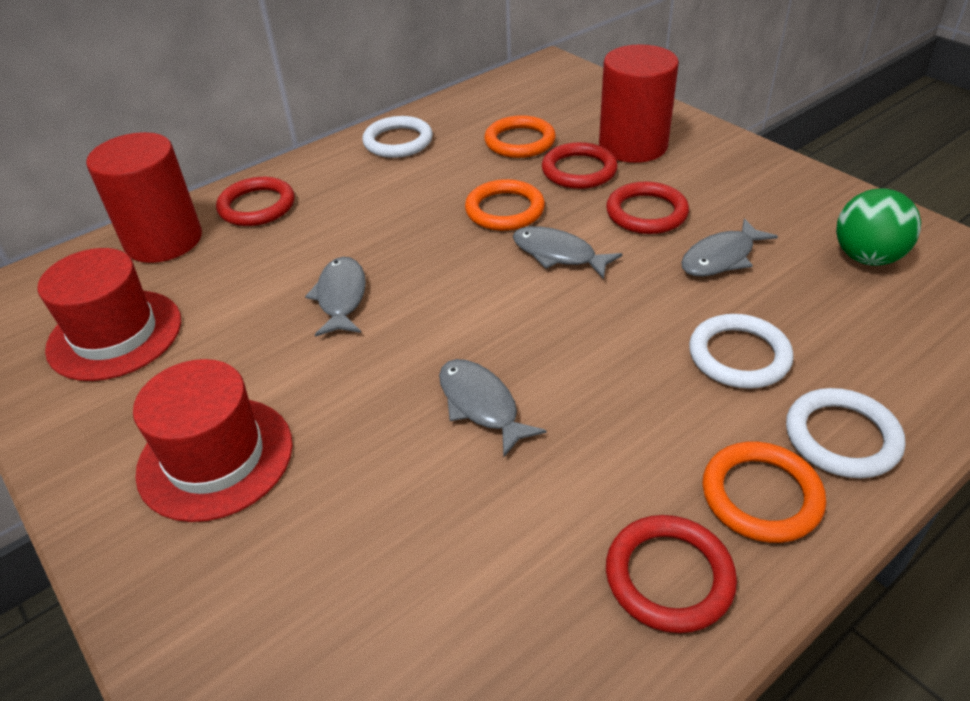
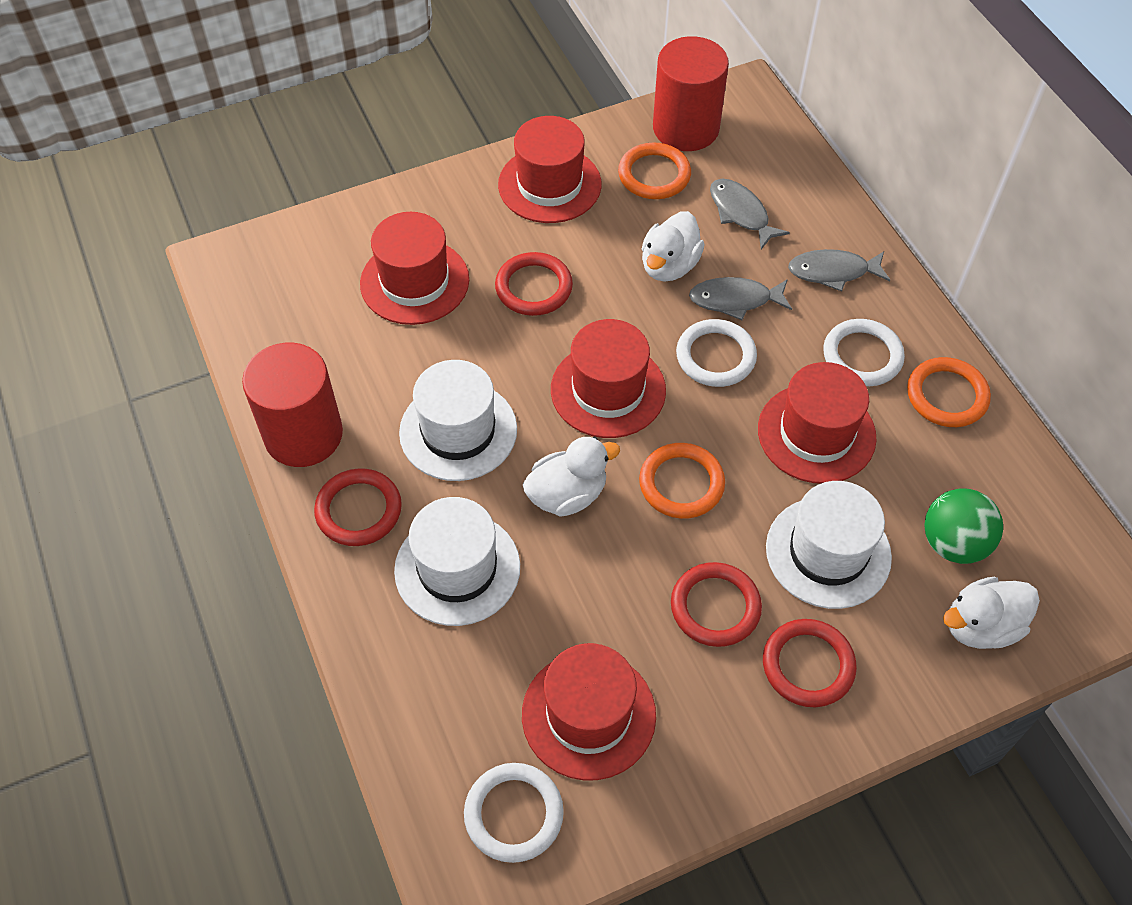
grey fish: [305,257,366,337] [439,359,547,457] [513,226,622,279] [681,218,778,276] = 4 -> [689,277,792,320] [710,179,790,249] [788,249,890,291] = 3
red hat: [37,248,181,381] [133,359,293,522] = 2 -> [360,212,469,325] [498,116,602,223] [522,643,656,780] [551,319,666,438] [758,362,877,484] = 5
white duck: none = 0 -> [523,437,620,517] [642,211,705,282] [943,577,1040,649] = 3
white hat: none = 0 -> [394,497,520,626] [399,360,517,481] [766,481,892,609] = 3

